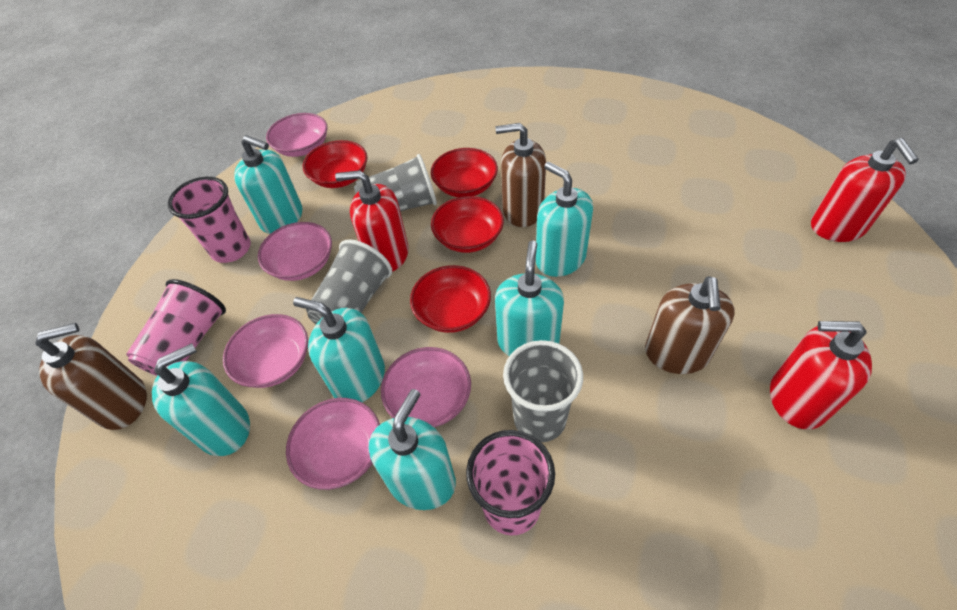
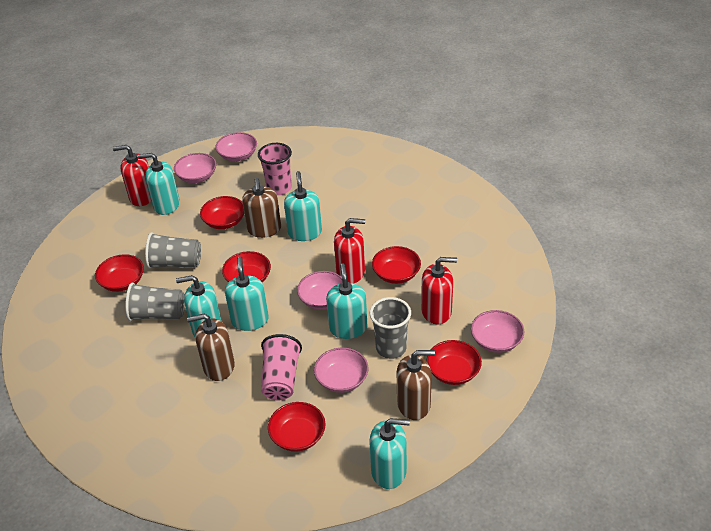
pink cup: [126,279,226,376] [168,177,251,263] [466,430,555,535] = 3 -> [258,143,292,195] [261,334,302,400] = 2
red bowl: [303,140,367,188] [410,265,491,333] [431,148,498,197] [431,196,504,253] = 4 -> [95,254,144,292] [200,196,244,229] [222,251,271,282] [268,402,325,452] [372,246,421,284] [427,340,482,385] = 6

